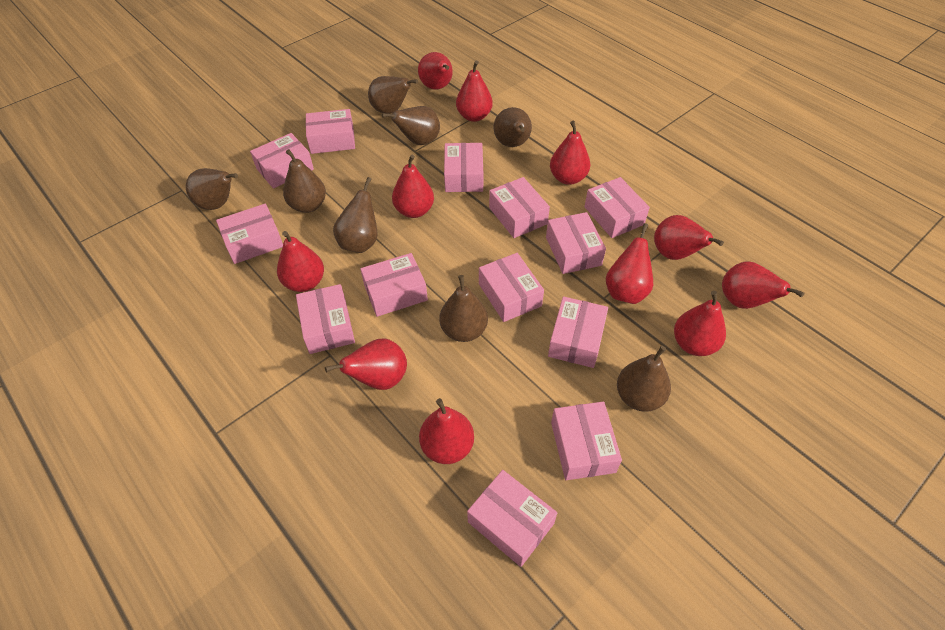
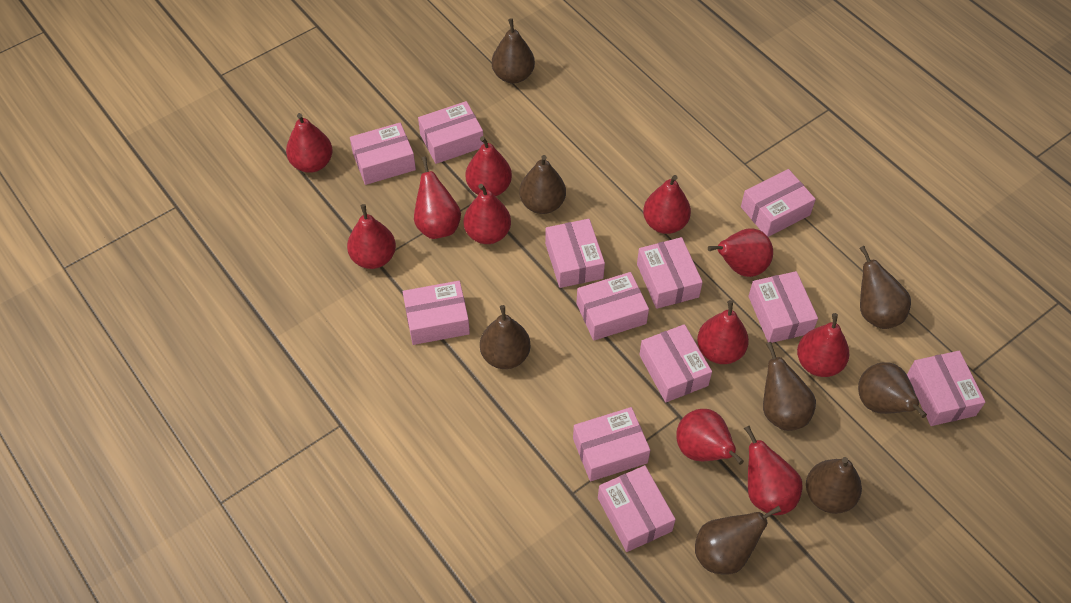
pink box: [216,204,283,264] [250,133,314,188] [296,284,355,354] [306,109,355,154] [360,253,428,317] [444,143,483,192] [467,470,557,567] [479,253,544,322] [489,177,550,238] [546,212,606,274] [548,297,608,368] [551,402,622,480] [585,177,650,238] = 13 -> [350,123,416,185] [403,281,470,345] [418,101,484,164] [545,219,605,288] [573,407,650,482] [576,272,649,341] [598,465,676,552] [637,237,703,309] [639,324,712,402] [741,169,816,237] [748,271,818,343] [907,351,985,426] = 12

